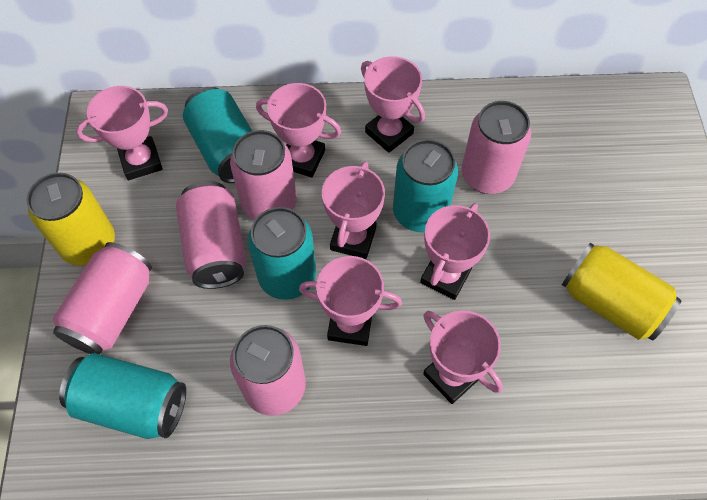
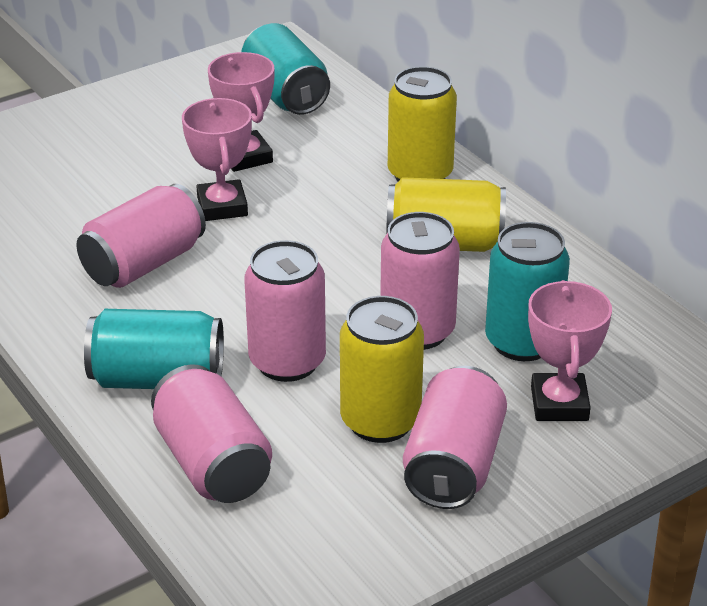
pink trophy: [76,86,168,180] [256,83,341,178] [299,256,402,346] [322,162,385,259] [361,56,425,153] [420,203,490,300] [423,310,503,404] = 7 -> [182,98,252,221] [208,52,274,172] [528,280,612,421] = 3
turquoise can: [59,353,186,439] [183,87,252,183] [248,207,316,300] [393,139,458,232] = 4 -> [84,309,224,389] [241,23,330,115] [485,222,570,361] = 3
yellow can: [27,173,115,266] [562,242,681,341] = 2 -> [340,296,424,443] [386,177,506,252] [388,66,457,181] = 3

